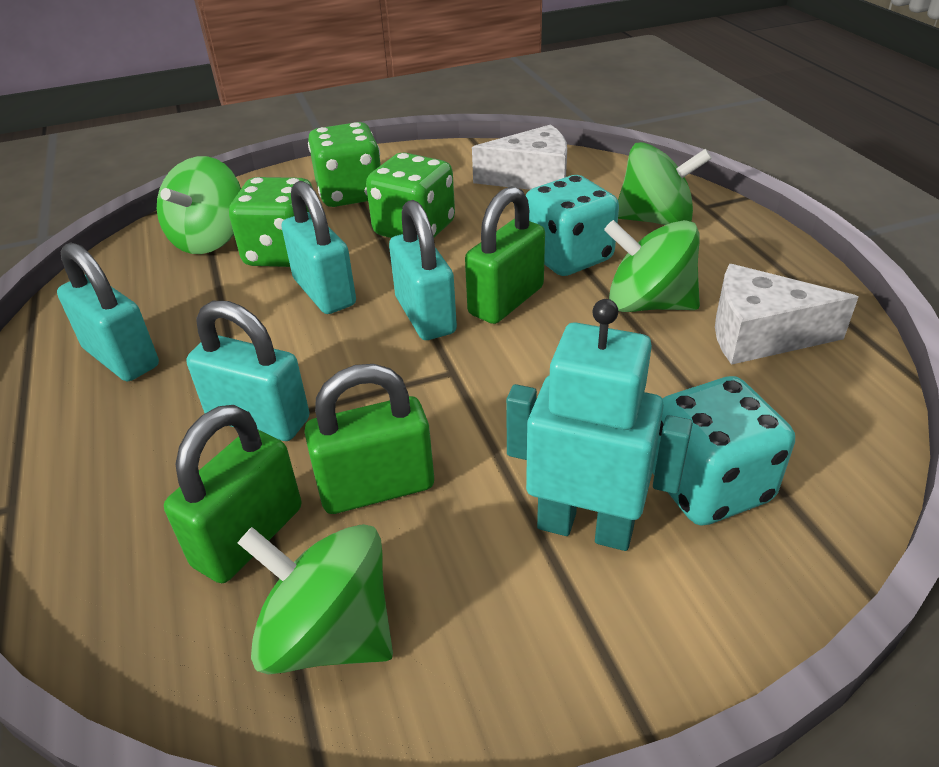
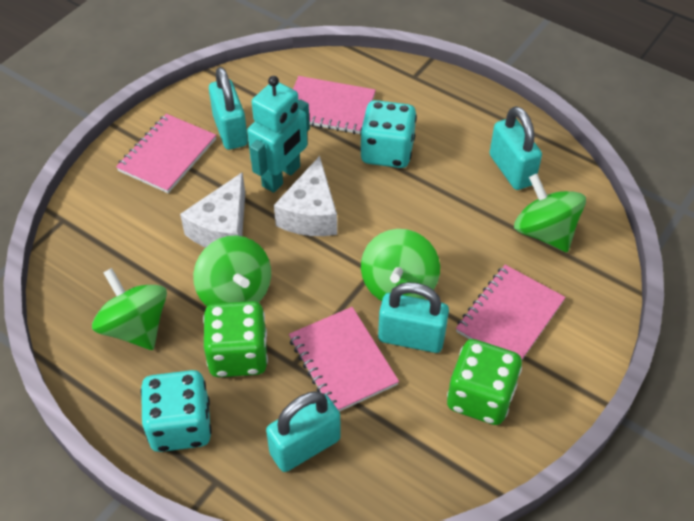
green dice: [229,177,313,267] [308,122,381,207] [366,152,455,238] = 3 -> [203,301,268,377] [447,339,522,425] = 2
green padlock: [164,405,301,583] [304,364,434,514] [465,186,545,324] = 3 -> none = 0
pink notebook: none = 0 -> [116,114,216,193] [289,307,399,412] [293,76,376,134] [456,265,566,360] = 4

